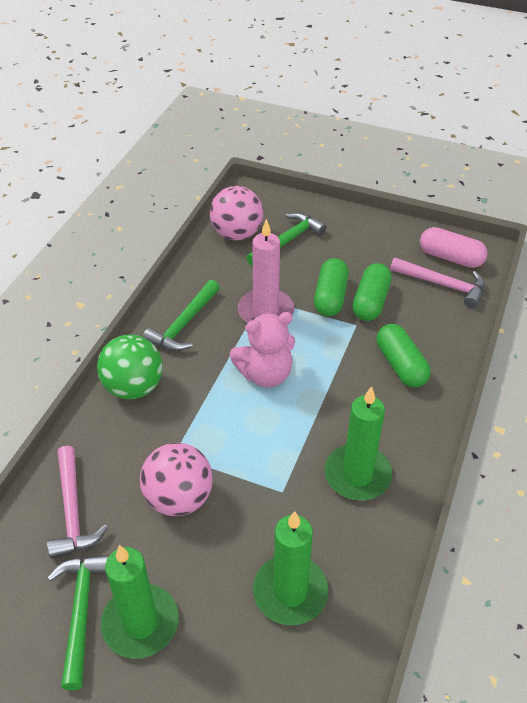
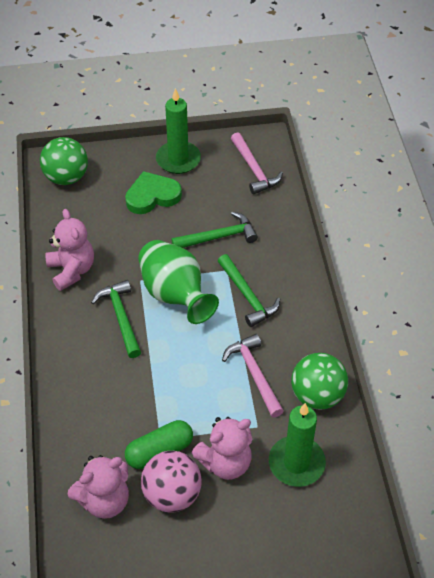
green ball: [97,335,163,399] = 1 -> [40,137,88,185] [291,353,348,410] = 2
green candle: [101,545,179,659] [253,511,328,625] [324,386,392,501] = 3 -> [156,88,201,174] [269,403,326,487] = 2
green capsule: [314,258,349,316] [352,263,392,321] [377,324,431,387] = 3 -> [125,420,193,469] = 1
green heart: none = 0 -> [125,171,182,214] = 1
green vase: none = 0 -> [138,240,219,324] = 1
pink ball: [140,443,213,516] [210,186,263,240] = 2 -> [141,451,202,513] = 1
pink candle: [238,219,294,323] = 1 -> none = 0
pink capsule: [420,227,488,268] = 1 -> none = 0
pink teddy bear: [230,312,295,387] = 1 -> [45,209,94,291] [68,455,129,519] [191,417,252,480] = 3

